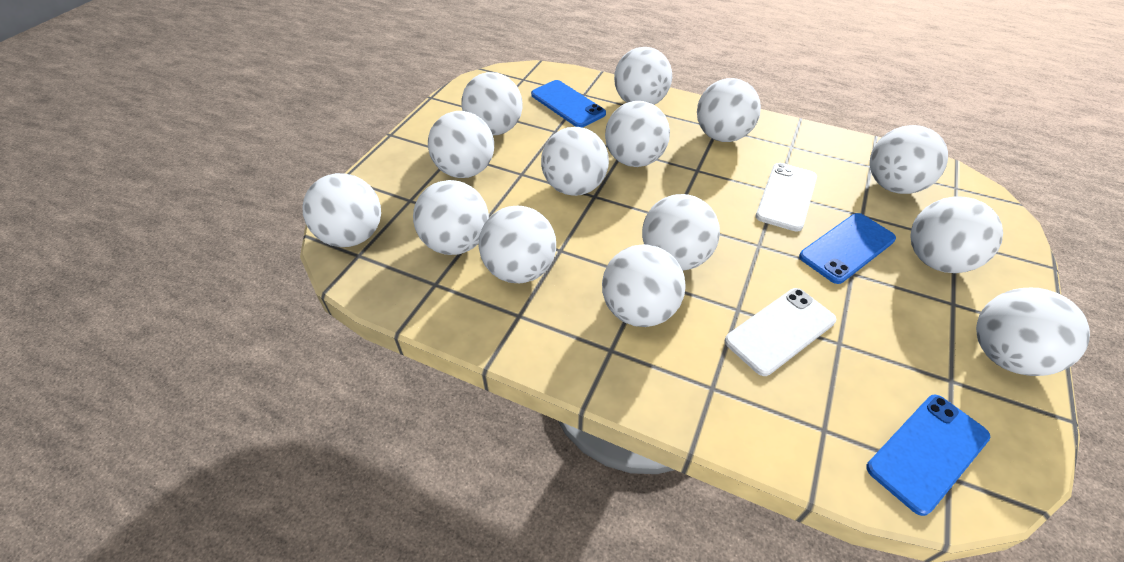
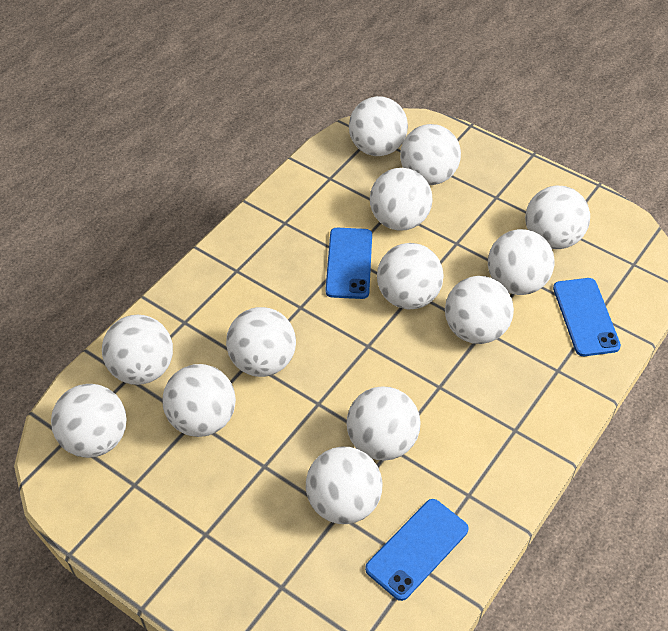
white ball: [302,173,381,247] [413,180,489,255] [428,111,494,178] [462,72,523,135] [479,206,556,283] [541,127,609,196] [602,244,686,327] [605,101,670,167] [614,47,672,105] [642,194,720,270] [697,78,761,142] [870,125,948,194] [910,197,1003,273] [976,288,1090,376] = 14 -> [51,384,127,458] [102,315,173,385] [162,364,236,437] [226,307,296,377] [306,446,382,524] [346,386,420,461] [349,96,408,156] [370,168,432,231] [377,243,444,309] [400,124,461,185] [445,276,514,344] [488,229,554,295] [525,186,590,249] = 13
white phone: [725,288,836,376] [756,163,817,232] = 2 -> none = 0

